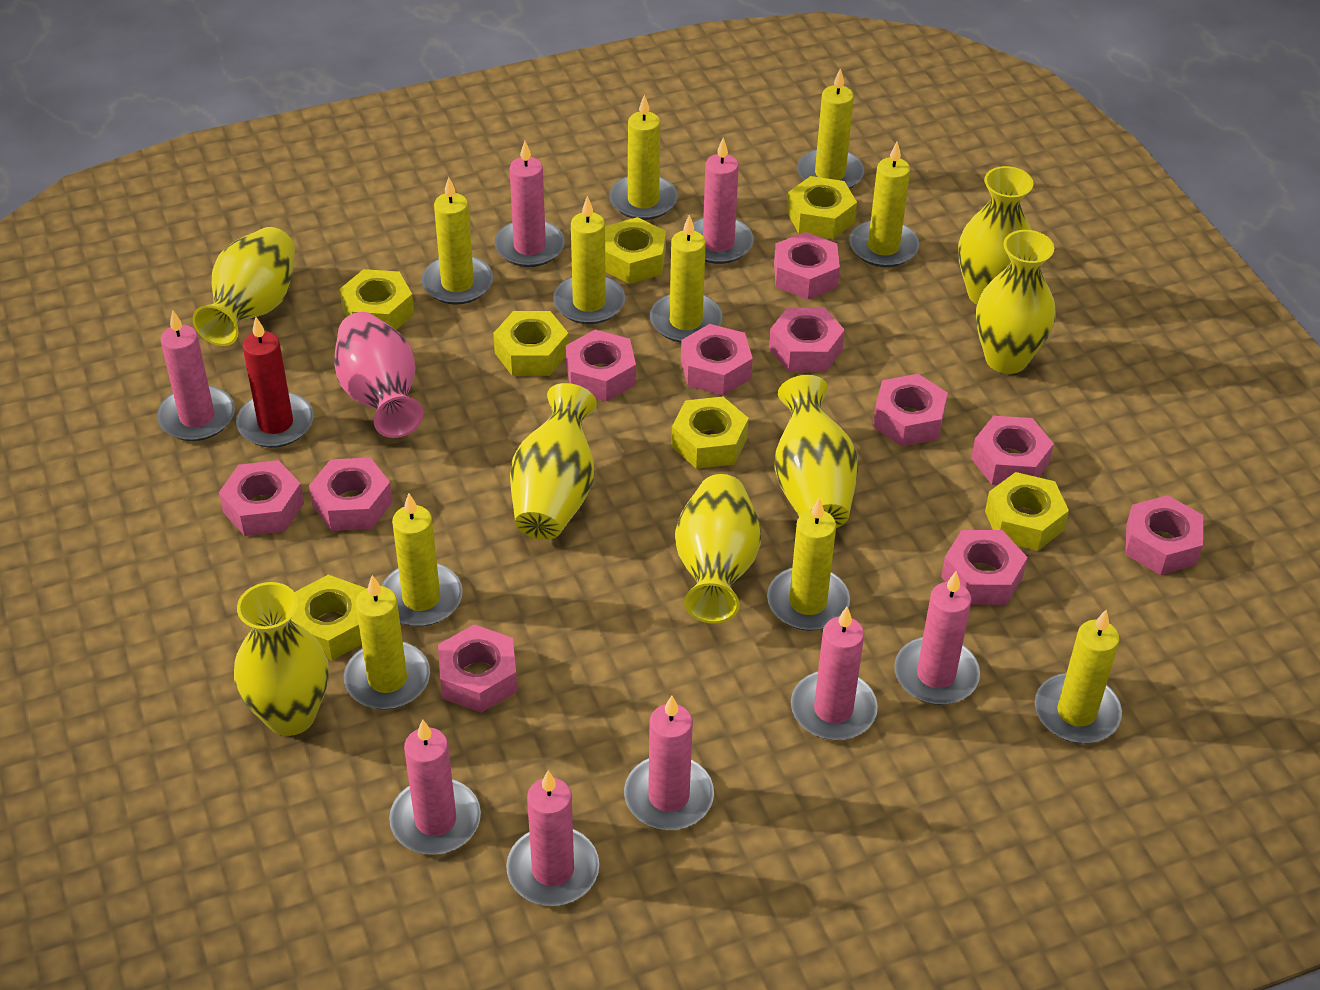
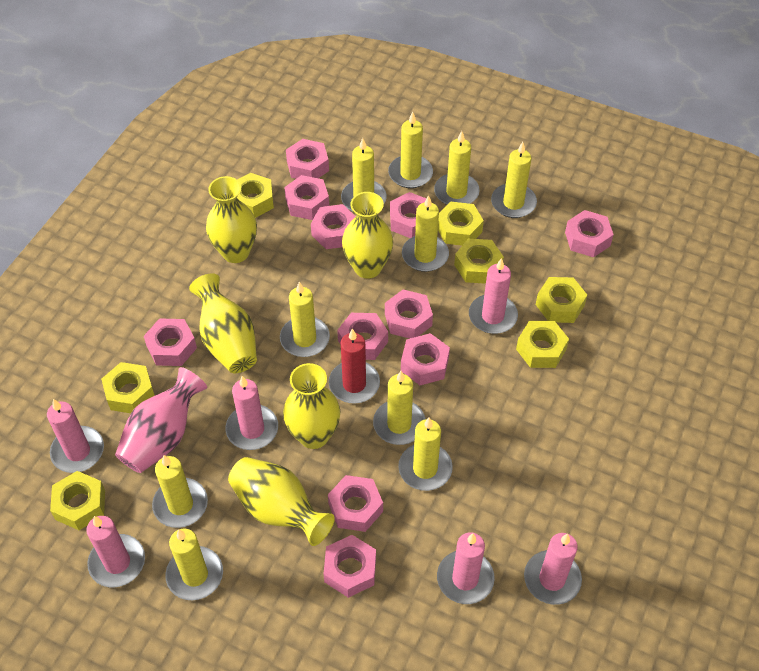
pink candle: [157,311,235,441] [389,719,481,855] [495,141,565,267] [506,771,599,906] [624,695,714,830] [693,137,754,264] [791,607,878,740] [894,571,980,705] = 8 -> [47,399,104,473] [86,516,145,587] [225,376,278,450] [437,532,495,604] [469,258,518,334] [524,533,582,605] = 6
yellow vase: [193,227,295,346] [234,582,328,736] [510,383,597,540] [675,474,761,624] [774,375,858,528] [958,166,1033,305] [976,230,1056,374] = 7 -> [189,273,257,373] [206,176,257,263] [228,457,335,546] [283,363,340,449] [342,192,393,279] = 5

